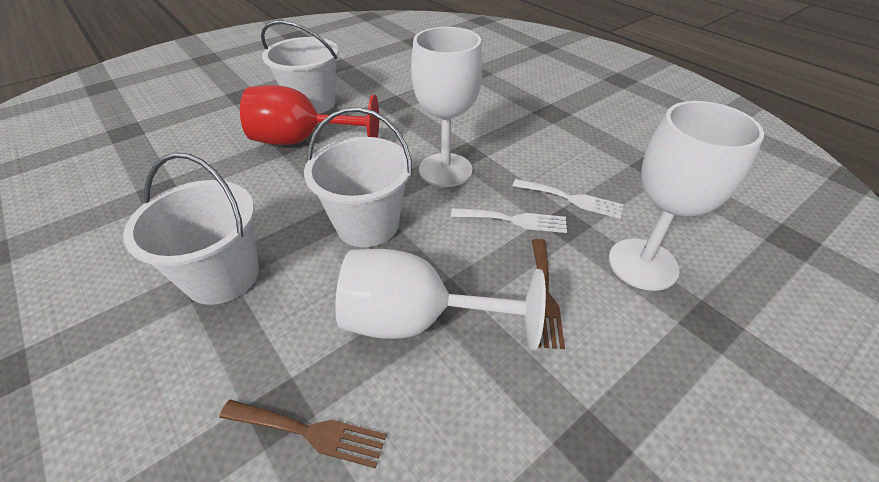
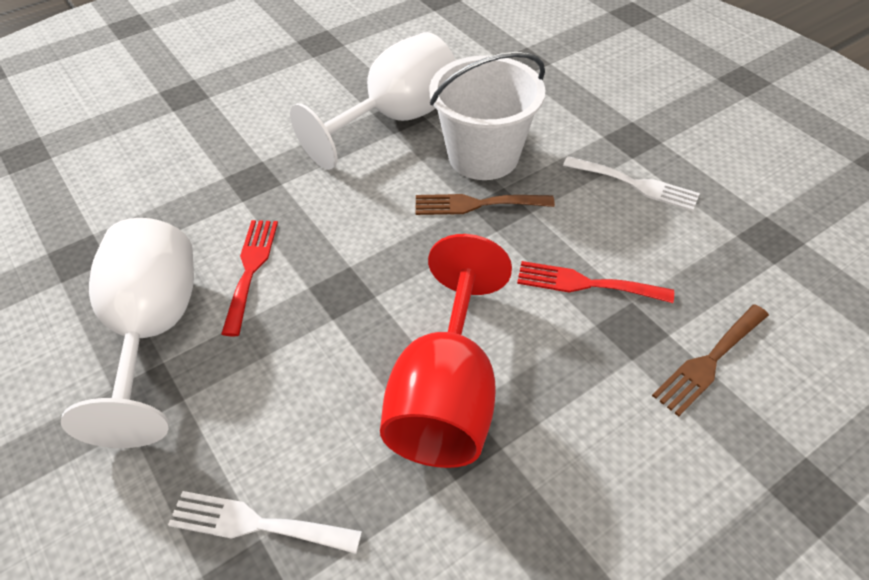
red fork: none = 0 -> [221,220,278,336] [517,261,674,303] = 2
white bucket: [123,153,259,305] [261,20,339,114] [304,107,412,247] = 3 -> [429,52,545,180] = 1
white goblet: [335,249,546,351] [411,27,483,187] [609,101,764,291] = 3 -> [61,218,194,448] [290,32,456,170] = 2

